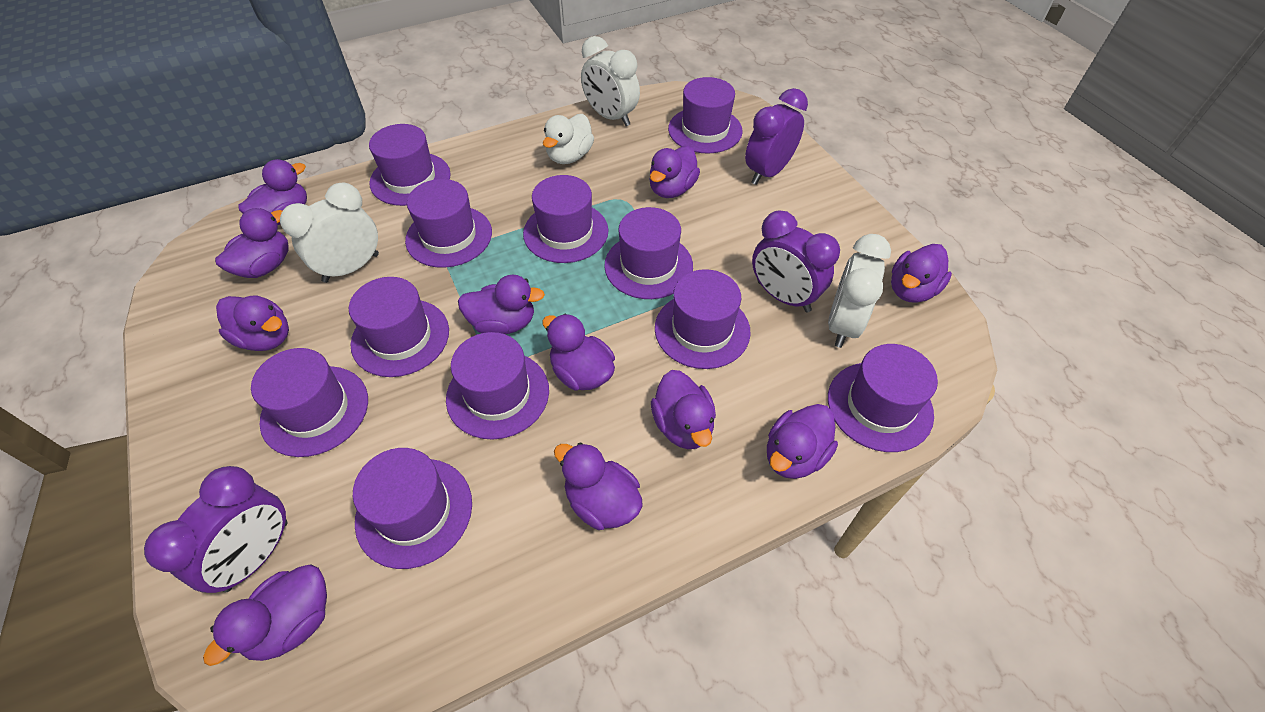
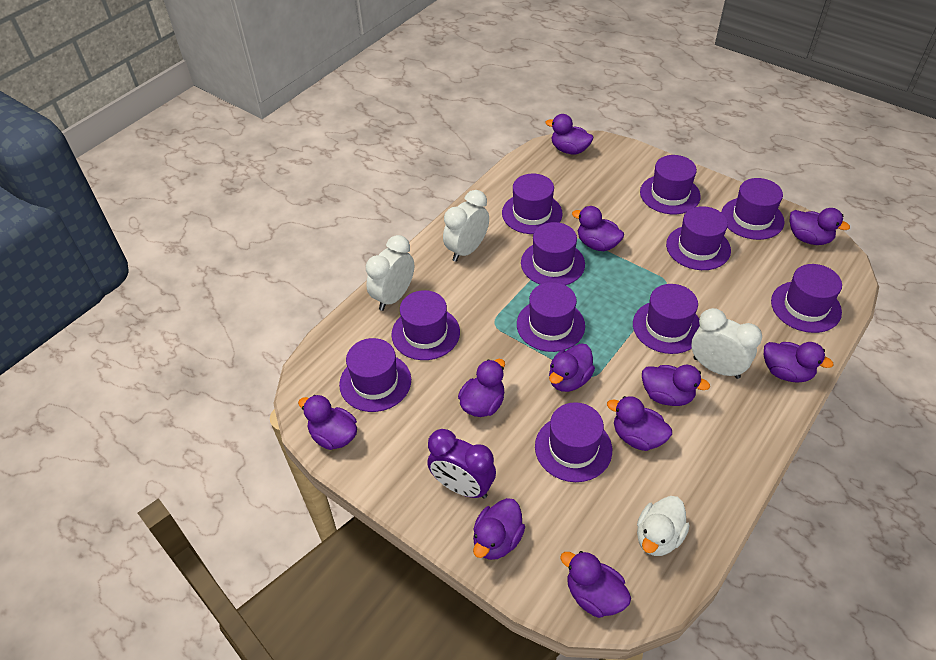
purple clock: [144,466,287,593] [745,88,808,185] [752,210,840,312] = 3 -> [427,429,496,499] = 1

